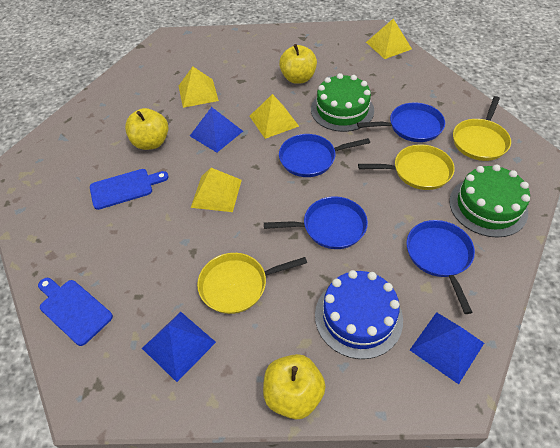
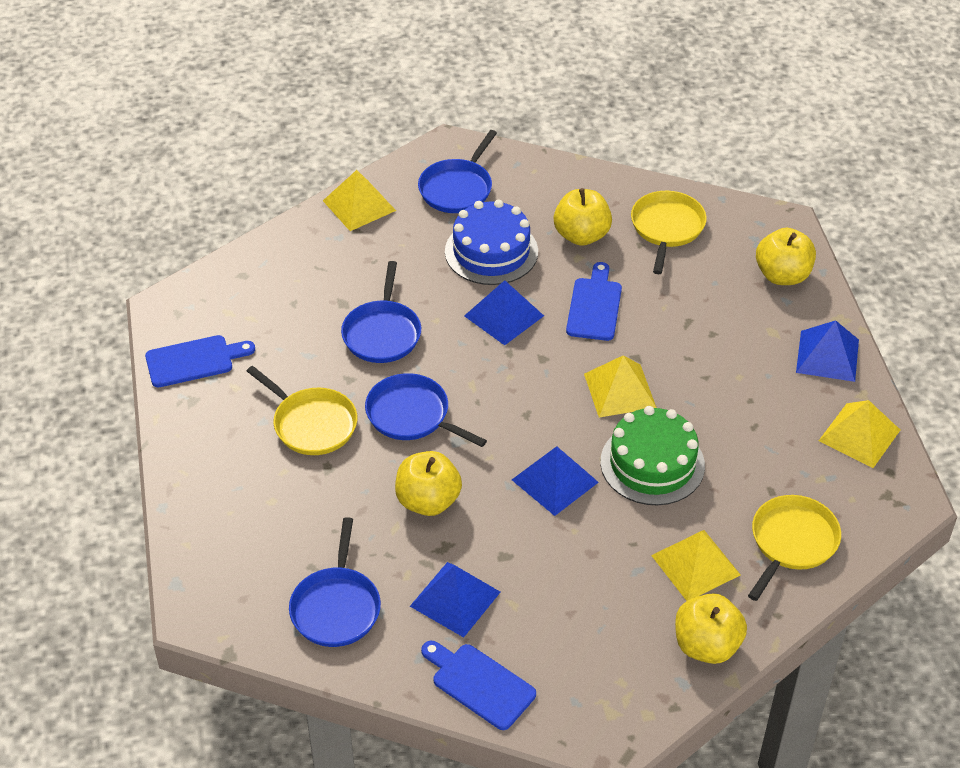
blue cutting board: [38,278,113,346] [90,169,169,210] = 2 -> [145,335,255,387] [421,641,536,730] [566,262,622,341] = 3
blue pyramid: [142,312,216,382] [190,107,243,153] [410,312,484,384] = 3 -> [410,562,500,638] [464,280,544,345] [512,446,599,516] [796,320,859,382] = 4
green cake: [311,73,374,132] [449,165,530,237] = 2 -> [600,406,705,505] = 1
yellow apple: [125,108,168,150] [263,354,326,419] [279,44,317,84] = 3 -> [395,451,462,516] [554,188,612,246] [675,593,747,664] [756,228,816,285] = 4

